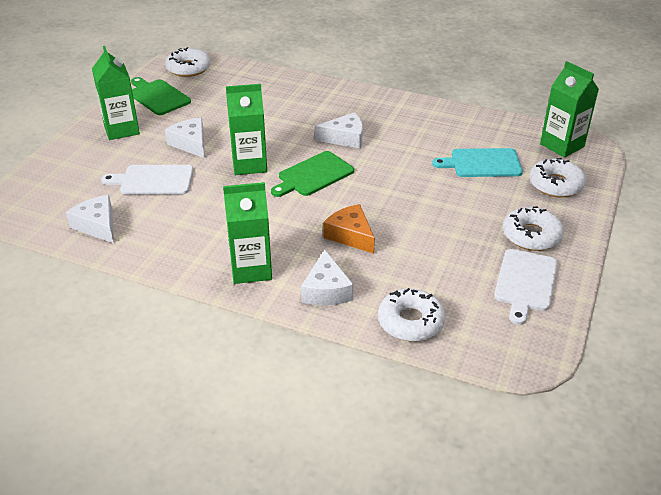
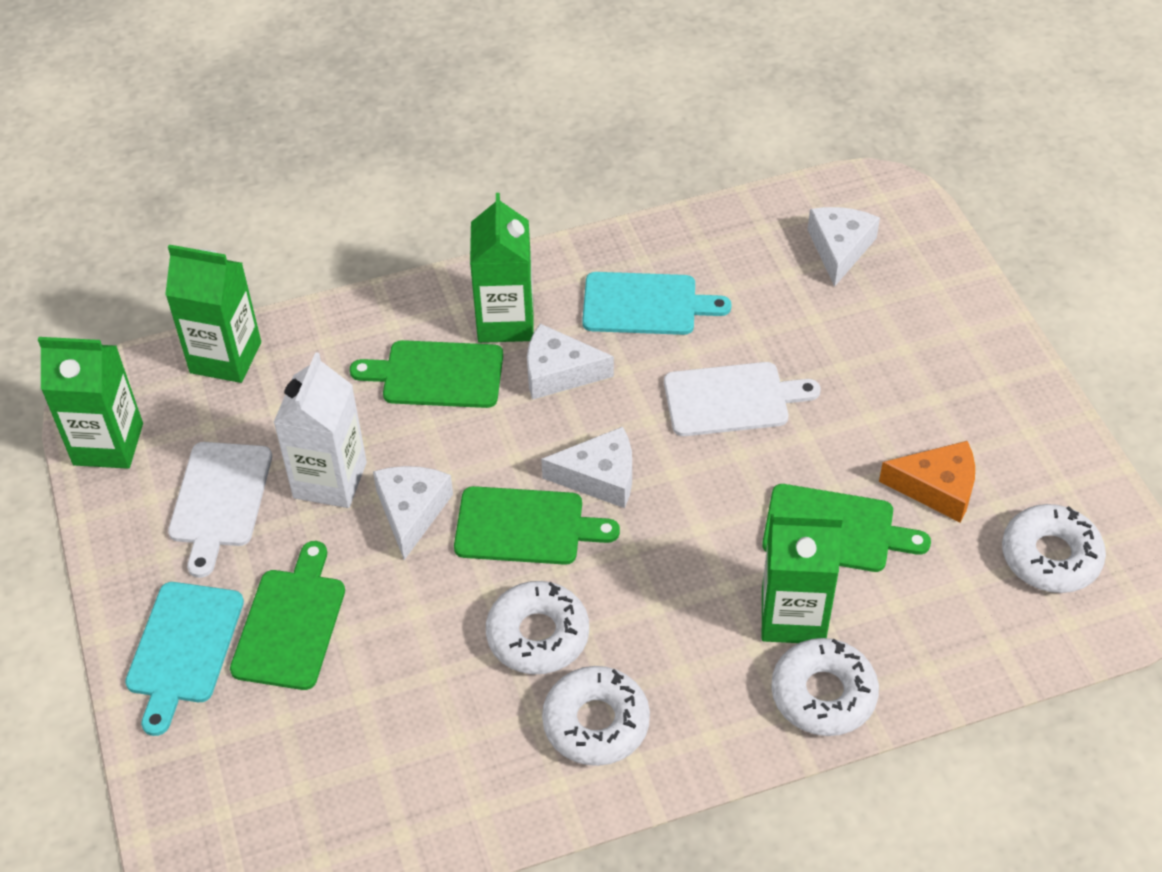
green cutting board: [131,77,191,115] [271,151,354,197] = 2 -> [230,541,345,690] [350,340,503,408] [454,486,620,565] [762,484,931,572] = 4
turquoise cutting board: [432,148,523,177] = 1 -> [125,582,244,736] [582,272,732,335] = 2
white carton: none = 0 -> [273,352,367,508] = 1

